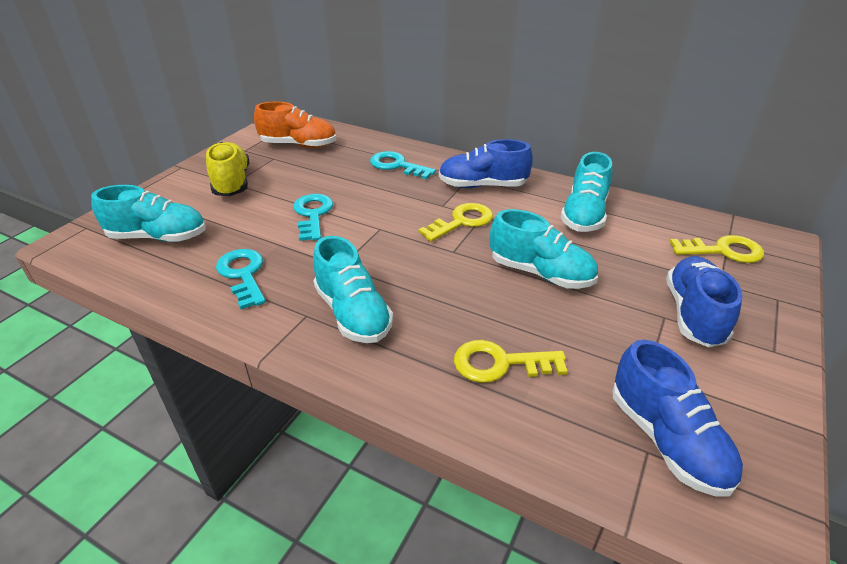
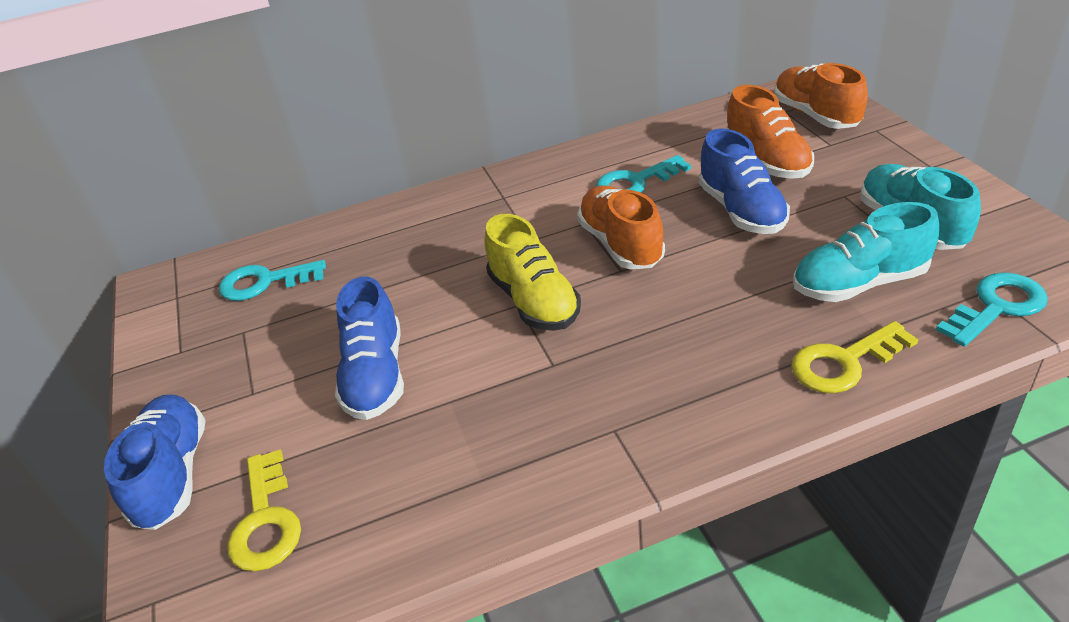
orange shoe: [254,102,336,148] = 1 -> [577,186,665,269] [726,85,814,179] [774,63,868,129] = 3
turquoise shoe: [91,185,206,242] [313,236,393,343] [490,209,598,289] [560,152,612,232] = 4 -> [793,202,939,302] [860,164,981,250] = 2
yellow key: [418,203,493,242] [454,340,568,383] [670,235,764,263] = 3 -> [227,449,301,571] [791,321,918,393] = 2

